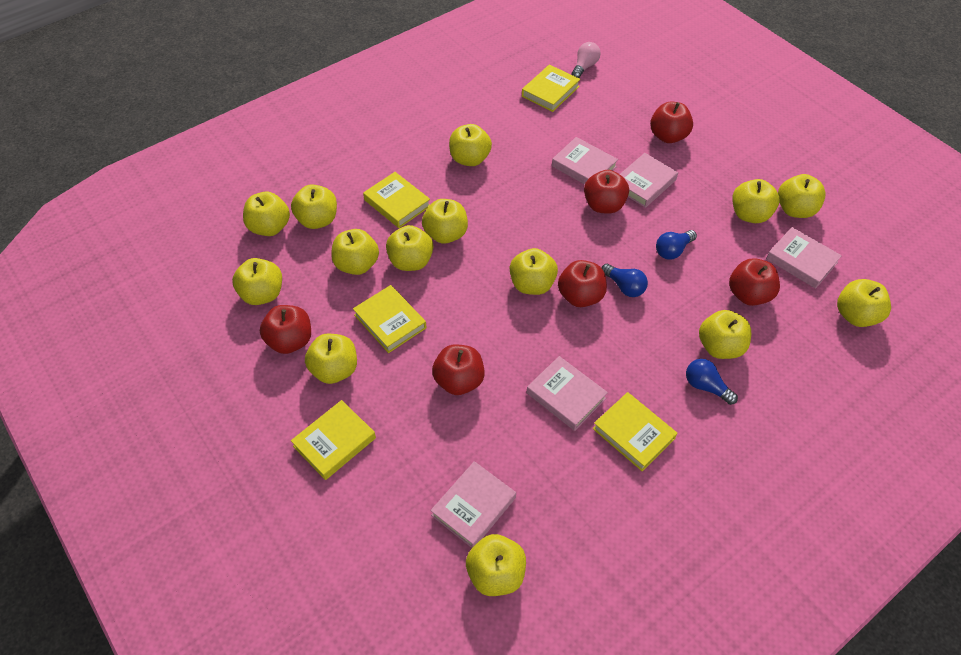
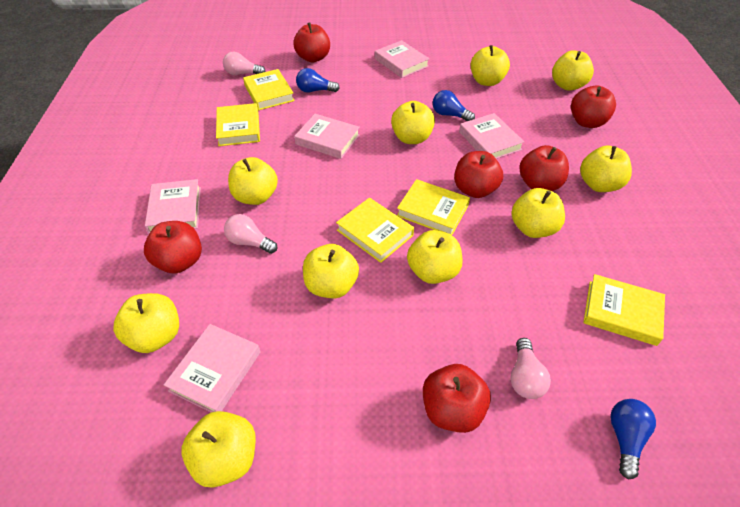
pink light bulb: [571,42,601,78] = 1 -> [223,52,266,75] [224,214,278,254] [510,338,551,399] = 3
yellow apple: [232,258,282,305] [243,192,290,236] [291,184,337,229] [305,334,357,384] [331,229,379,275] [386,225,433,271] [422,199,468,244] [449,124,492,166] [466,534,526,596] [510,248,558,295] [699,310,751,359] [732,179,779,223] [778,174,826,218] [837,279,891,327] = 14 -> [113,293,179,353] [181,411,256,488] [228,157,278,205] [303,244,359,299] [391,101,435,144] [407,230,463,284] [471,45,510,86] [511,188,565,238] [552,50,594,91] [580,146,632,192] = 10

